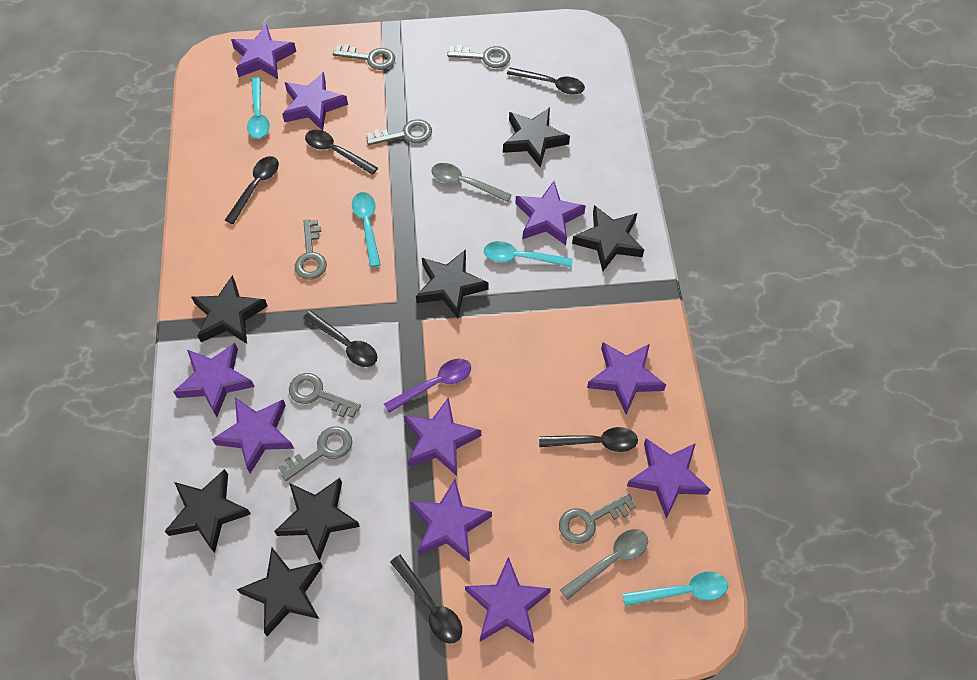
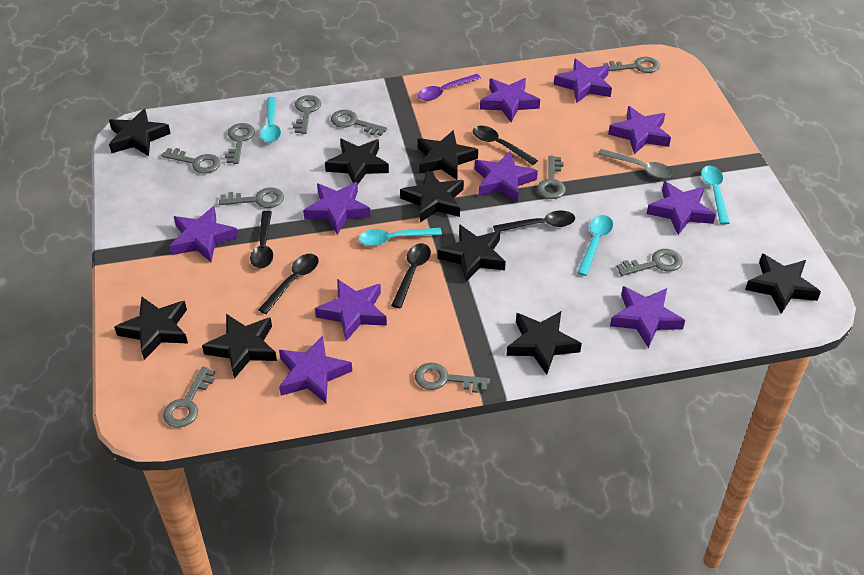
black spoon: [225,156,279,224] [303,311,377,367] [305,130,378,175] [390,555,462,643] [507,67,585,95] [539,427,638,452] = 6 -> [250,211,273,269] [258,254,318,314] [391,243,431,308] [473,126,538,165] [493,211,575,232] = 5
black star: [165,469,251,553] [191,275,268,344] [237,548,323,636] [274,478,360,560] [416,249,488,318] [503,107,570,168] [572,205,644,271] = 7 -> [109,109,171,156] [114,296,188,360] [202,314,277,379] [325,139,389,185] [400,170,464,222] [418,130,478,180] [438,224,506,282] [506,311,582,375] [745,254,821,314] = 9
grey key: [279,426,352,481] [289,373,361,418] [295,220,327,279] [333,44,395,70] [367,119,432,145] [447,45,511,68] [559,493,635,544] = 7 -> [161,148,220,174] [163,367,215,428] [219,187,284,208] [225,123,255,164] [293,95,321,134] [331,110,387,136] [415,363,490,393] [537,156,566,199] [603,57,660,73] [617,249,683,276] = 10
grey spoon: [431,163,512,202] [560,529,648,600] = 2 -> [598,149,673,179] = 1

